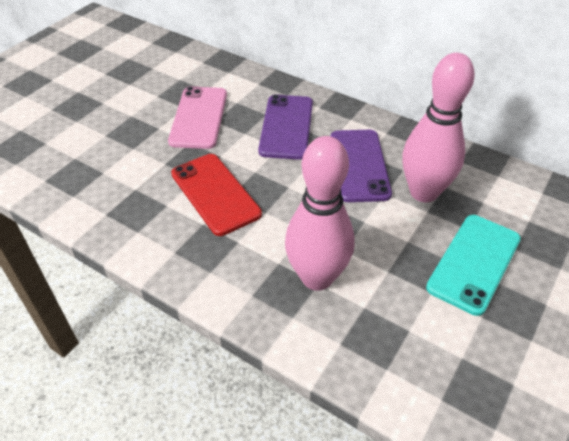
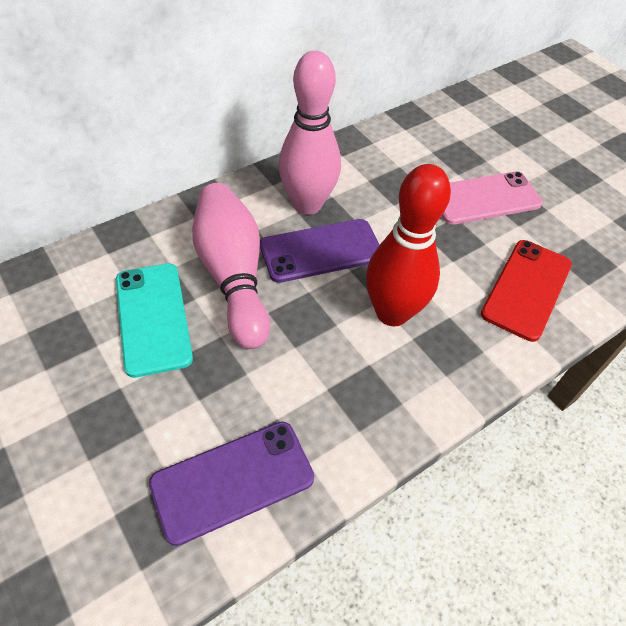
red bowling pin: none = 0 -> [366,164,451,326] = 1

